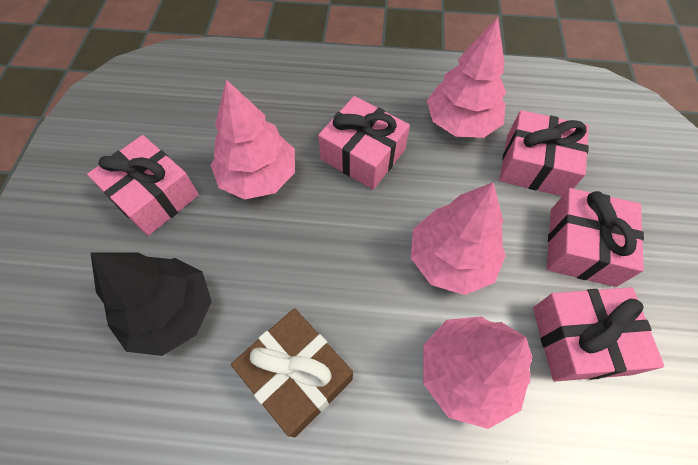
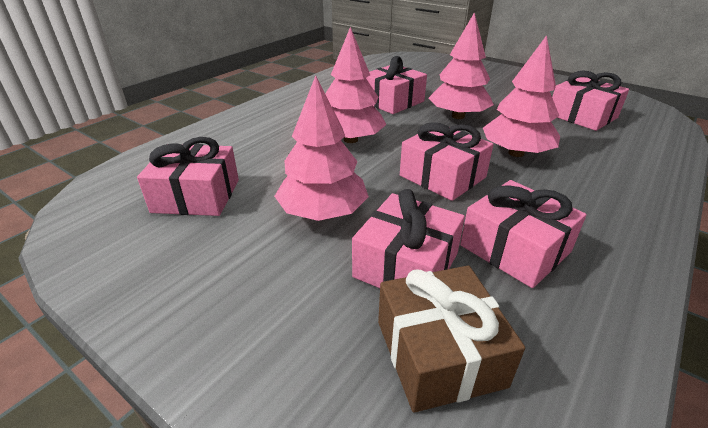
black tree: [91,252,212,356] = 1 -> none = 0
pink gift: [87,135,199,236] [318,96,410,190] [500,110,589,196] [533,287,664,382] [547,188,644,287] = 5 -> [137,137,239,216] [352,189,465,288] [366,56,427,114] [400,122,493,201] [460,180,587,288] [552,71,629,131] = 6

